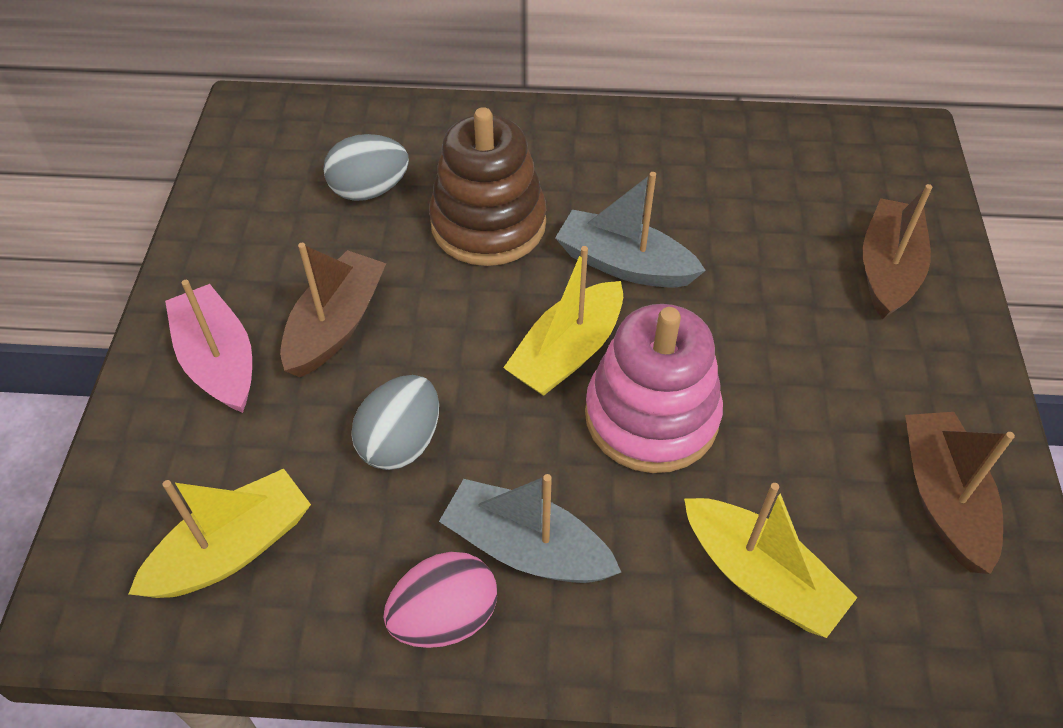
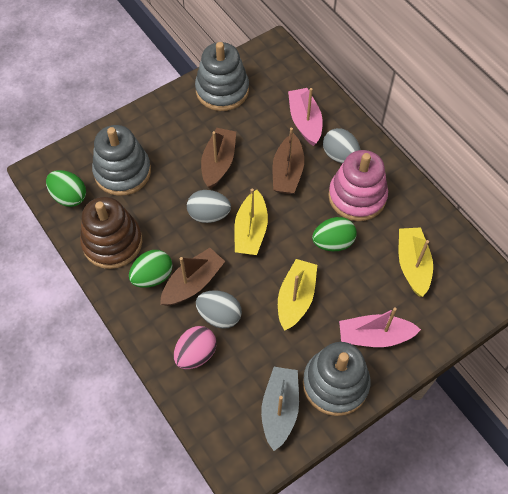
green egg: none = 0 -> [46,170,86,207] [129,250,173,288] [312,217,357,251] = 3
grey boat: [439,474,621,583] [555,172,706,288] = 2 -> [261,367,299,451] = 1
grey egg: [323,134,409,201] [351,375,439,470] = 2 -> [187,190,231,223] [196,290,242,329] [323,128,360,164] = 3
grey stacking toy: none = 0 -> [92,125,151,196] [195,42,249,111] [303,342,370,416] = 3
pink boat: [165,280,252,413] = 1 -> [288,88,323,146] [339,307,421,347] = 2

